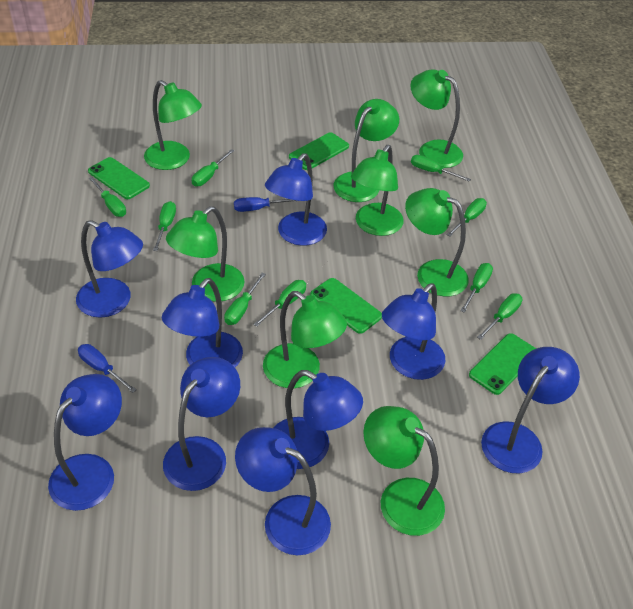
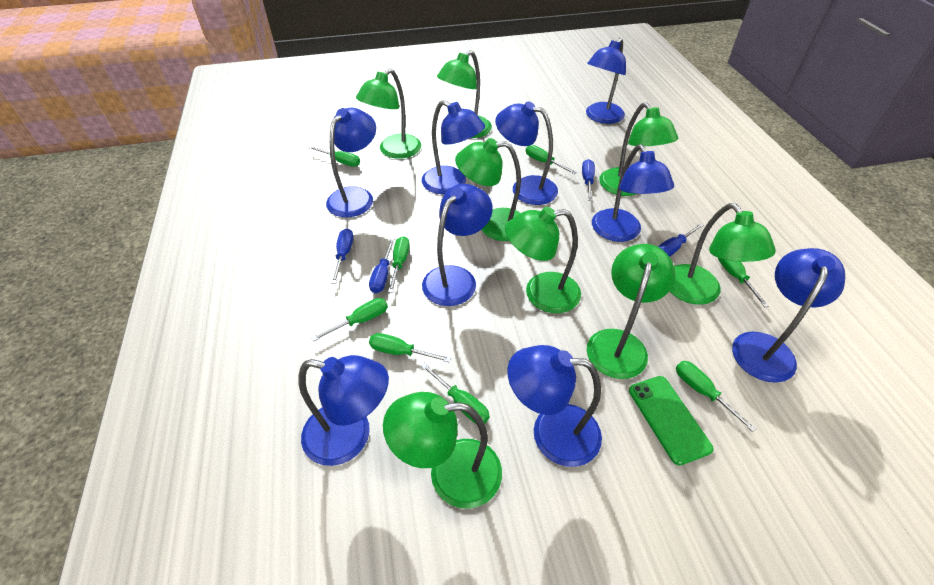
blue screwdriver: [78,344,136,393] [234,197,297,212] = 2 -> [331,229,353,283] [369,238,395,293] [582,159,595,201] [658,223,704,257] = 4
green phone: [88,157,150,199] [289,132,349,170] [310,278,382,334] [469,333,536,395] = 4 -> [629,376,714,465] = 1
green screwdriver: [89,177,126,217] [153,201,176,251] [192,149,234,187] [224,273,266,325] [253,280,306,327] [411,155,471,182] [447,198,487,237] [460,263,493,313] [477,293,523,340] = 9 -> [308,146,360,167] [311,298,388,342] [369,333,451,363] [388,236,410,293] [421,363,489,424] [526,145,577,174] [676,361,757,432] [718,258,769,307] = 8

